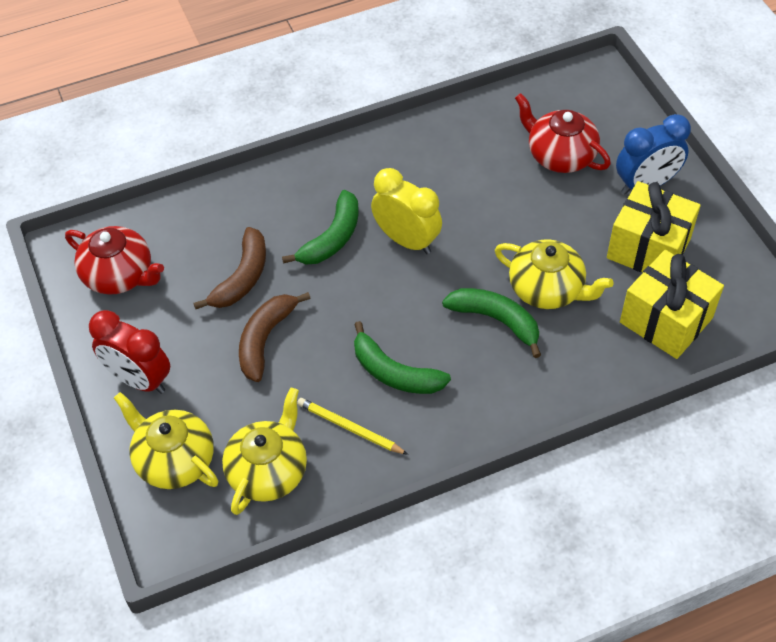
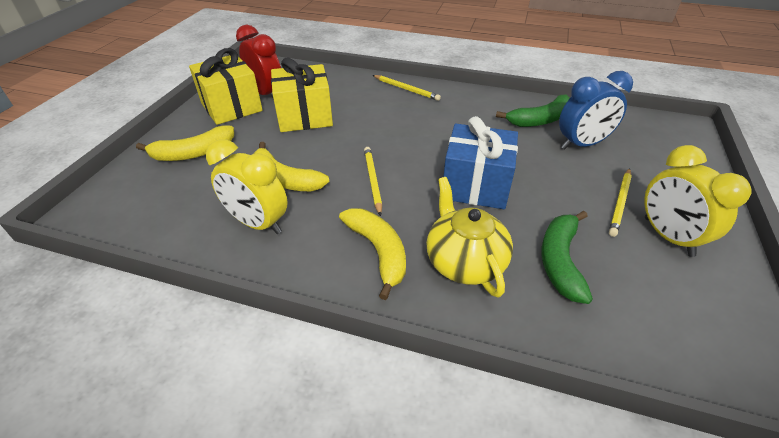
blue gift: none = 0 -> [443,116,518,209] = 1
brown banana: [193,227,266,309] [239,292,311,382] = 2 -> none = 0
green banana: [282,190,358,265] [354,321,451,394] [442,288,541,358] = 3 -> [496,94,570,127] [541,211,593,304] = 2
red teapot: [65,226,164,295] [515,93,611,173] = 2 -> none = 0
yellow banana: none = 0 -> [136,126,234,161] [253,142,330,191] [339,208,406,300] = 3
yellow clock: [371,168,442,254] = 1 -> [206,139,288,234] [644,145,751,257] = 2
yellow pencil: [297,398,408,455] = 1 -> [364,147,382,216] [373,75,441,101] [609,168,632,237] = 3
yellow teapot: [114,392,218,489] [222,388,307,515] [495,239,614,309] = 3 -> [426,177,513,298] = 1

